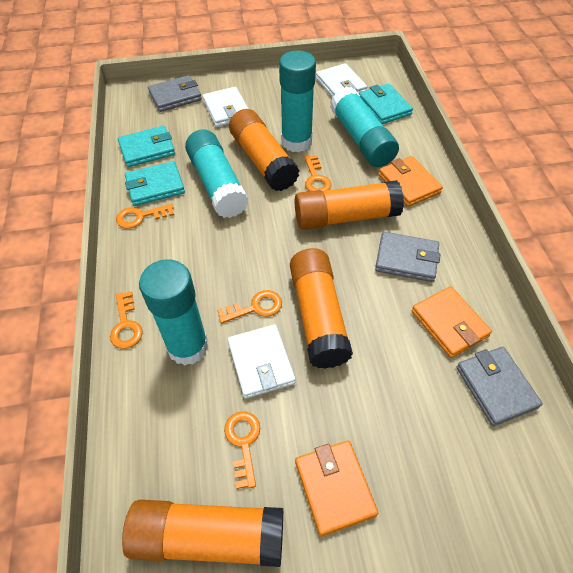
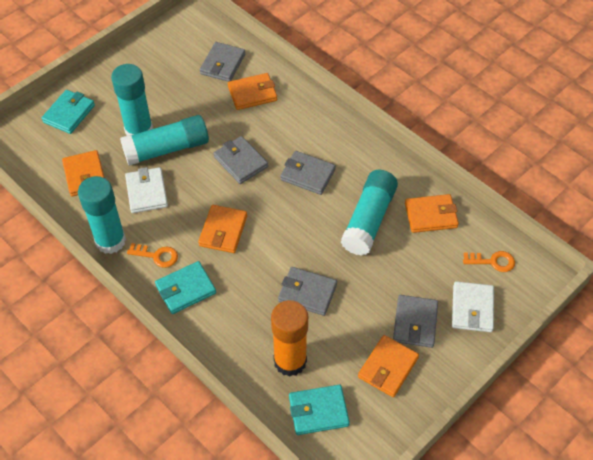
grey wallet: [148,75,202,112] [375,232,441,282] [456,347,543,426] = 3 -> [200,42,245,82] [214,136,268,184] [278,267,337,316] [280,151,336,195] [393,295,438,348] = 5
orange glue stick: [122,500,283,567] [229,109,300,191] [290,248,353,369] [295,180,404,230] = 4 -> [271,300,308,377] = 1
orange key: [110,291,143,349] [116,204,174,229] [217,290,282,324] [224,411,260,489] [304,155,331,191] = 5 -> [127,243,178,268] [463,251,515,272] = 2
orange wallet: [295,440,378,536] [378,156,443,207] [412,286,492,358] = 3 -> [62,150,105,197] [198,205,247,253] [228,73,277,110] [358,335,419,397] [405,194,459,233] = 5
white wallet: [203,87,248,127] [227,324,296,399] [316,63,367,97] = 3 -> [125,167,168,213] [452,281,494,332] = 2

